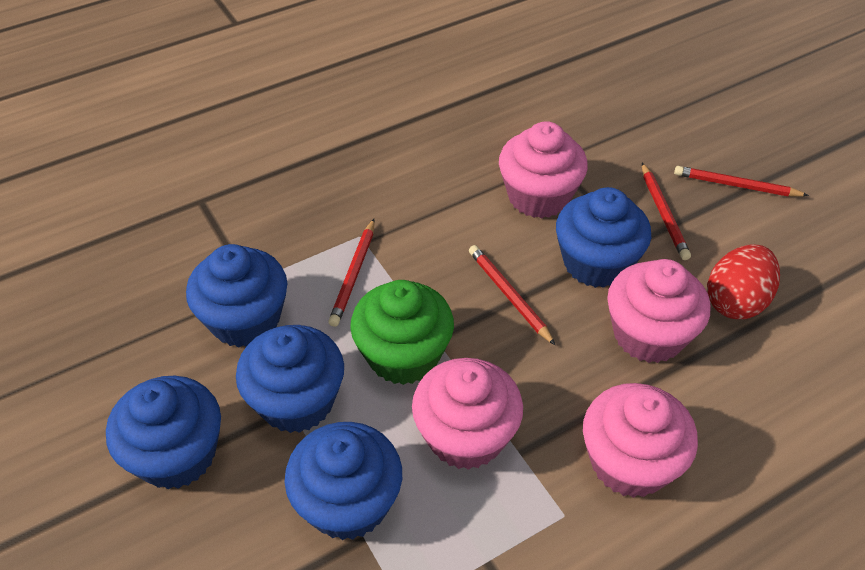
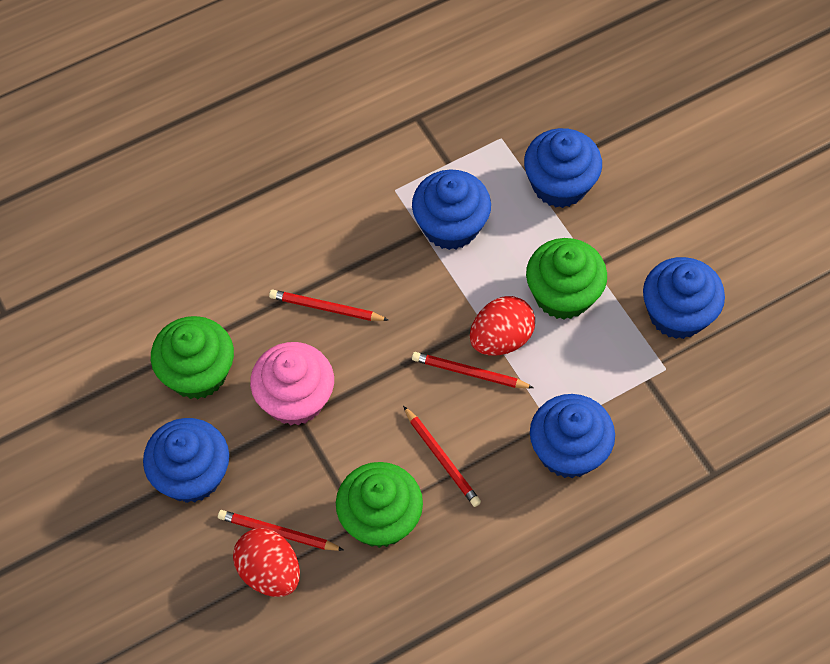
green cupcake: [350,280,454,385] = 1 -> [151,316,234,399] [336,462,423,548] [526,238,607,320] = 3
pink cupcake: [412,358,523,470] [499,121,588,218] [583,383,698,498] [607,259,711,363] = 4 -> [250,342,334,425] = 1
red egg: [707,244,780,319] = 1 -> [233,528,300,597] [470,296,535,355] = 2

